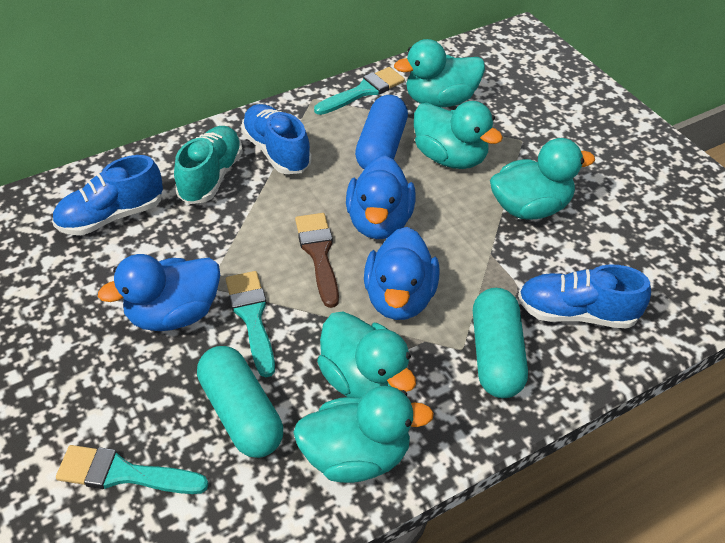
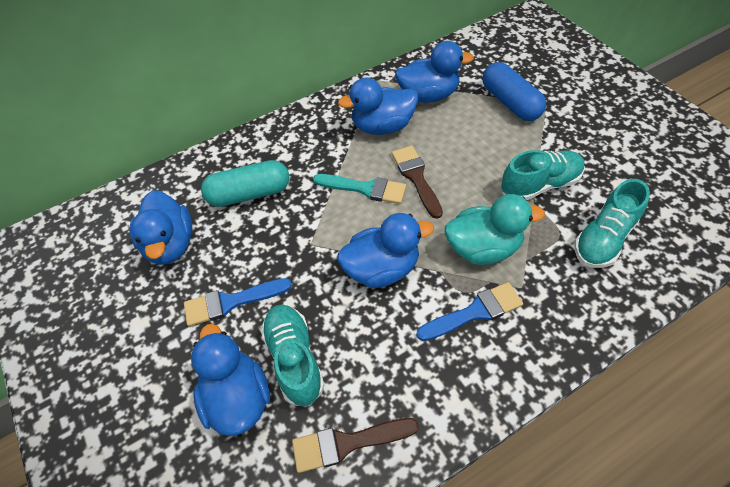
blue brush: none = 0 -> [184,278,292,326] [416,282,523,341] = 2
blue duck: [98,254,220,331] [346,156,416,239] [364,227,439,320] = 3 -> [130,190,192,265] [191,324,270,436] [337,213,434,288] [338,78,418,135] [395,41,474,103] = 5
blue shoe: [52,155,163,235] [241,104,312,174] [518,264,651,329] = 3 -> none = 0
brown brush: [295,213,339,308] = 1 -> [292,418,419,473] [392,146,443,219] = 2
turquoise brush: [56,445,208,494] [226,271,275,377] [314,67,405,115] = 3 -> [313,174,406,204] = 1
turquoise capsule: [197,346,283,458] [473,288,528,398] = 2 -> [201,160,290,207] = 1
turquoise duck: [293,386,434,483] [317,312,416,398] [394,39,485,107] [414,101,503,169] [490,138,595,220] = 5 -> [444,194,545,265] = 1
turquoise shoe: [174,126,243,204] = 1 -> [261,304,324,406] [501,150,585,200] [574,179,650,268] = 3

